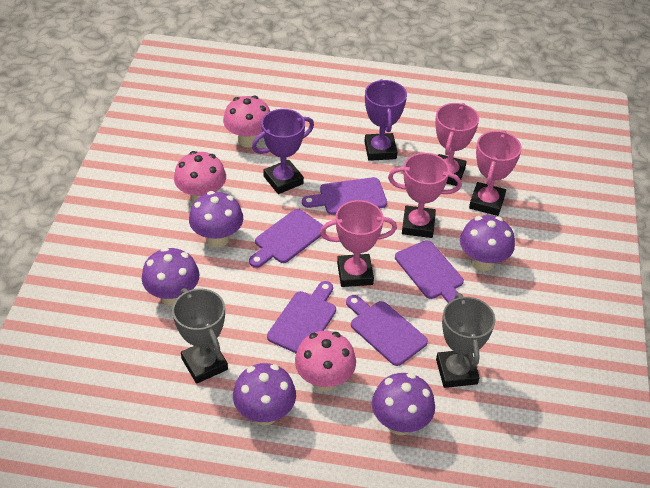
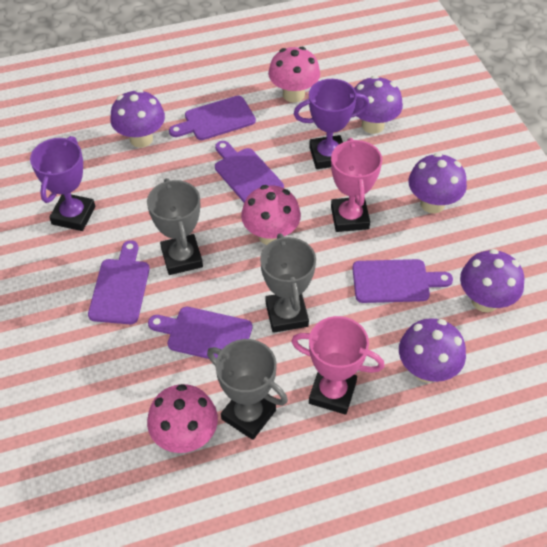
grey trophy: [172,288,228,384] [436,293,495,388] = 2 -> [147,178,203,275] [207,339,288,440] [260,234,316,333] = 3
pink trophy: [320,200,397,287] [388,153,462,238] [435,103,479,186] [469,131,522,216] = 4 -> [291,316,384,415] [331,138,382,232] = 2

